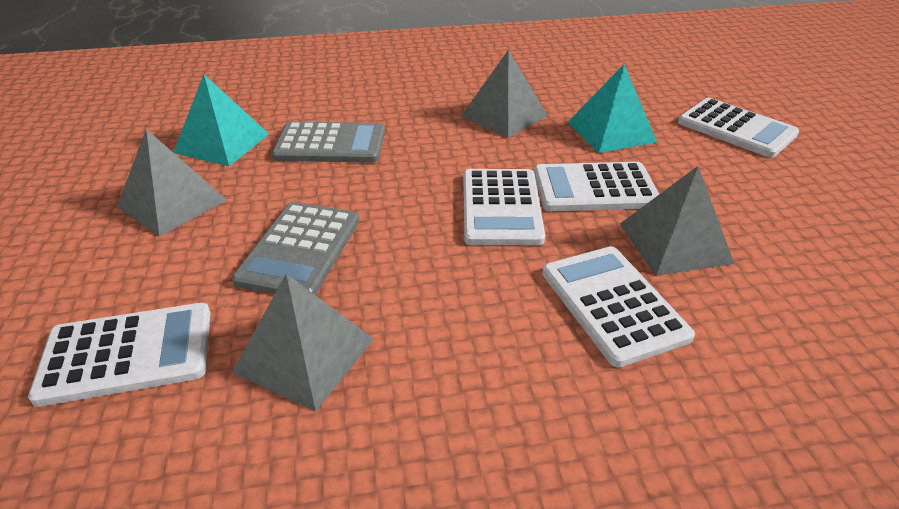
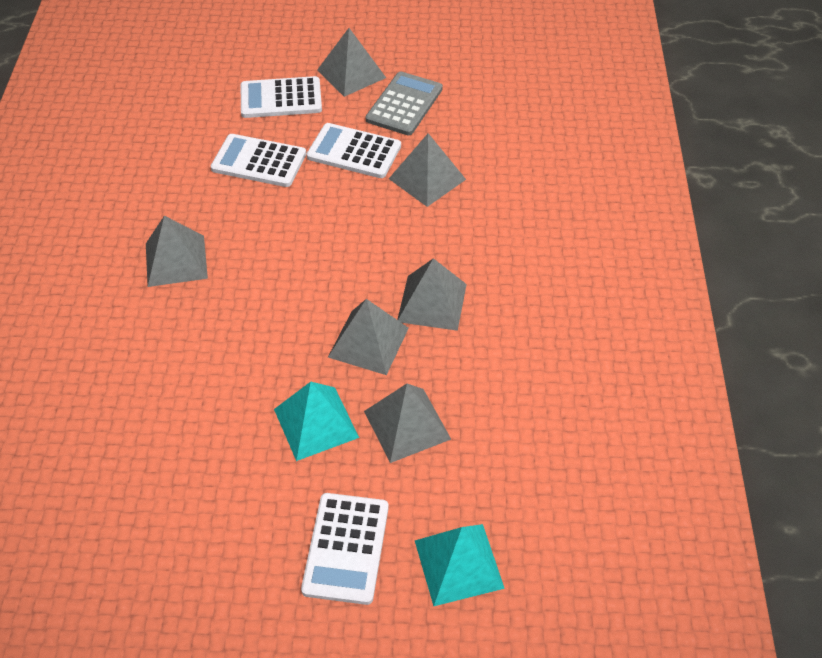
grey calculator: [232,202,360,295] [272,122,385,163] = 2 -> [366,72,443,135] = 1
grey pyramid: [117,129,227,237] [232,274,374,412] [461,50,548,138] [620,166,734,276] = 4 -> [146,216,208,287] [317,28,386,97] [328,299,409,375] [364,383,451,463] [389,133,466,207] [397,258,467,331] = 6
white calculator: [28,303,210,407] [463,169,545,245] [534,162,659,211] [542,246,695,367] [678,98,799,158] = 5 -> [211,134,306,187] [241,76,322,118] [301,493,389,605] [307,123,401,178] = 4

